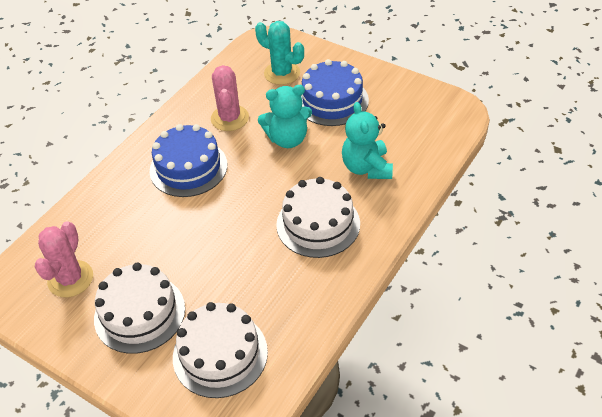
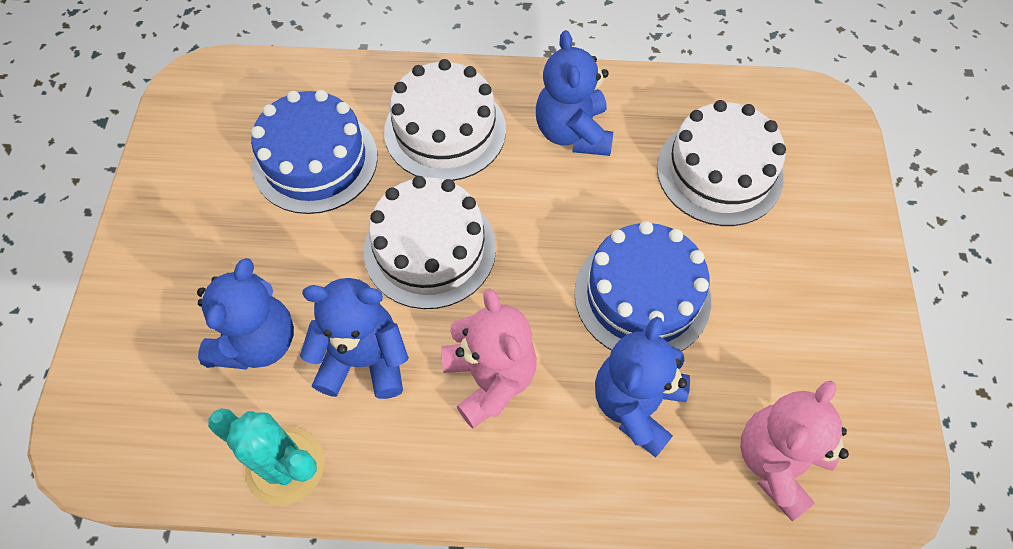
blue teddy bear: none = 0 -> [197,258,294,370] [300,278,409,399] [536,30,613,156] [595,317,690,458] = 4
pink cactus: [35,221,93,297] [211,65,249,131] = 2 -> none = 0
pink teddy bear: none = 0 -> [441,288,537,429] [740,380,849,521] = 2
turquoise teddy bear: [258,85,312,148] [342,102,393,179] = 2 -> none = 0

